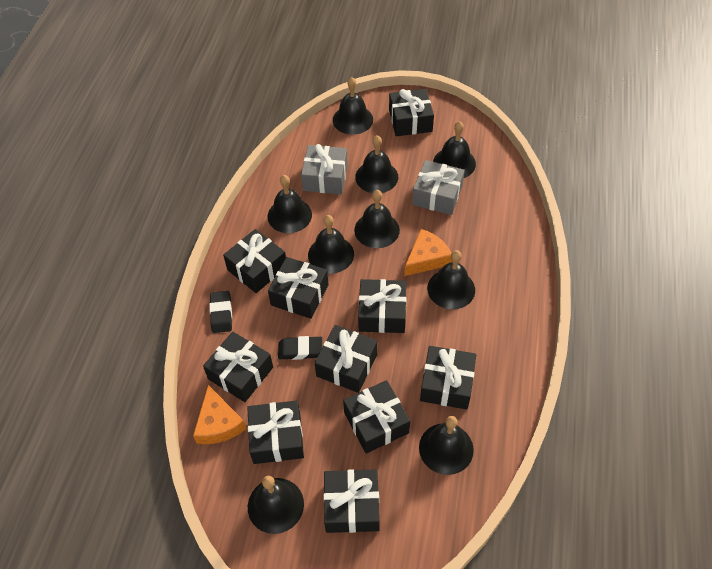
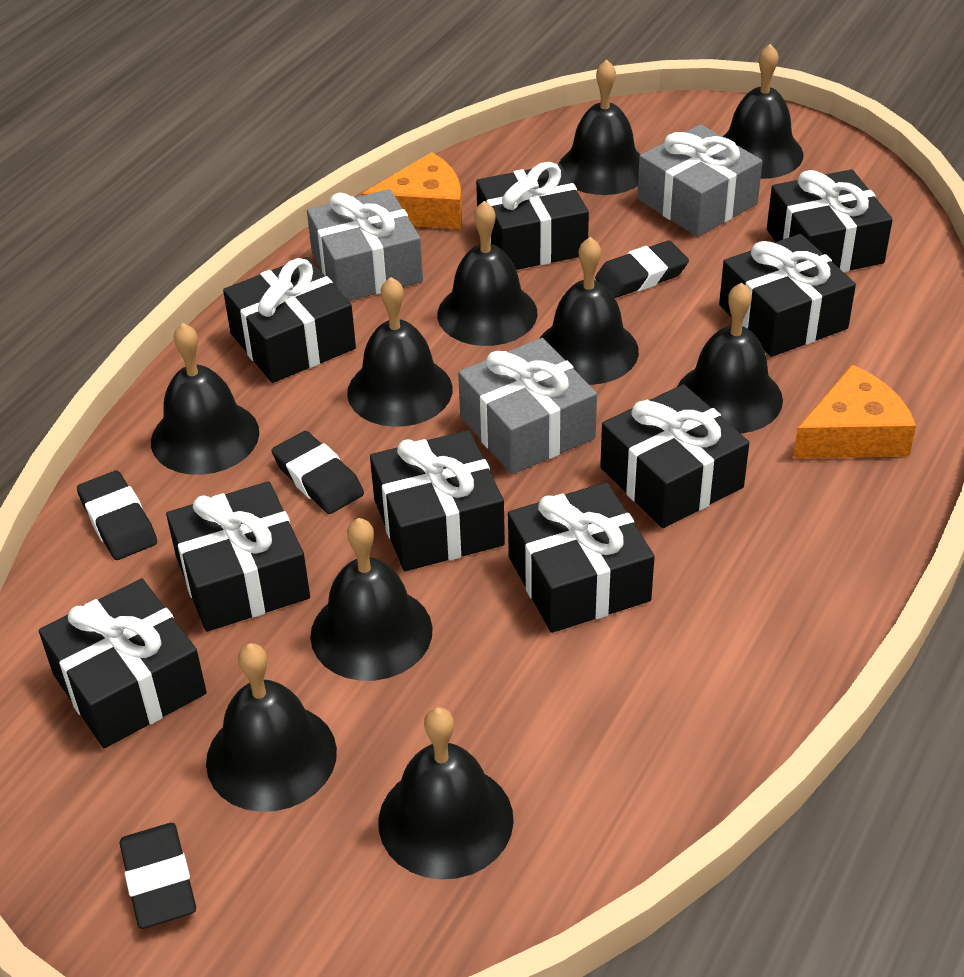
black bell: [248,476,304,534] [267,175,312,233] [308,215,354,274] [333,77,373,135] [354,190,400,248] [355,135,398,193] [419,416,474,475] [427,250,475,309] [433,121,476,178] = 9 -> [151,323,259,475] [206,643,337,812] [310,518,433,681] [347,277,452,427] [378,707,514,879] [437,201,537,346] [539,237,639,385] [559,59,640,195] [677,282,783,434] [722,44,804,179] = 10
black eraser: [209,291,232,333] [278,336,322,360] = 2 -> [77,471,157,560] [119,823,196,929] [271,431,364,514] [595,241,689,298] = 4
black gift: [203,332,273,402] [223,229,286,293] [247,401,304,464] [268,257,329,319] [315,325,378,393] [323,469,380,533] [343,380,410,454] [358,279,407,333] [389,89,434,136] [420,346,476,410] = 10 -> [39,578,207,748] [166,481,310,632] [223,257,356,383] [370,430,505,571] [476,162,589,270] [508,482,655,633] [600,384,749,528] [719,234,856,357] [767,169,893,272] = 9
grey gift: [301,144,348,194] [412,160,465,215] = 2 -> [307,189,423,301] [458,338,597,474] [637,124,763,237] = 3

